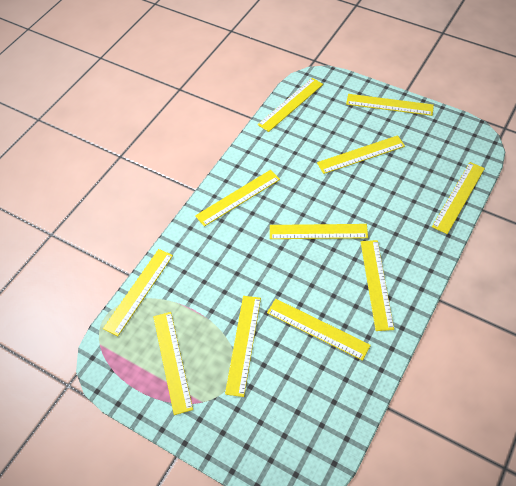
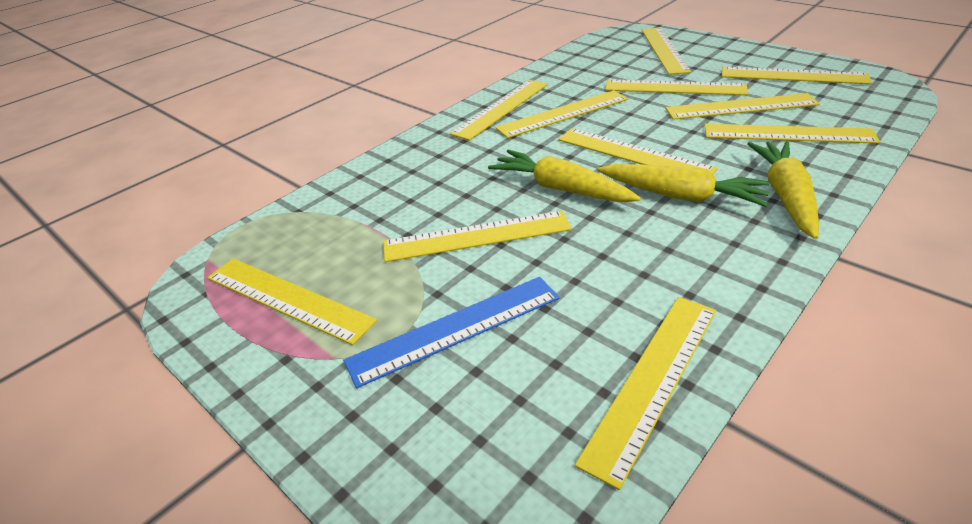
blue ruler: none = 0 -> [343,277,560,388] = 1
yellow carrot: none = 0 -> [488,150,641,202] [597,164,770,207] [747,141,819,239] = 3

